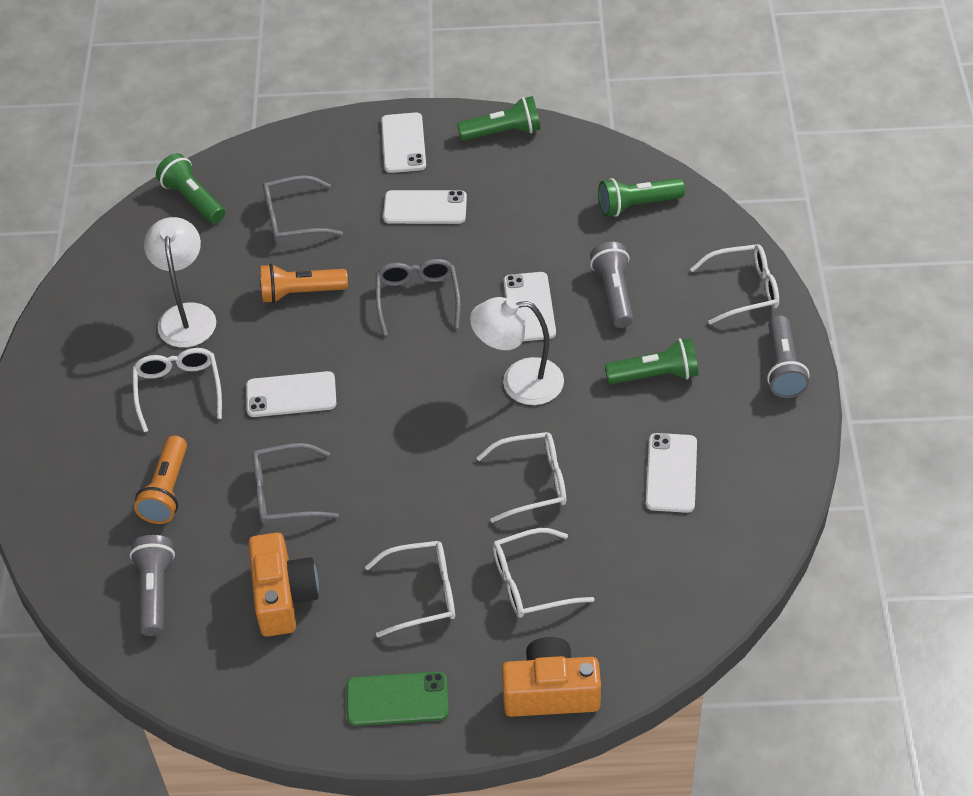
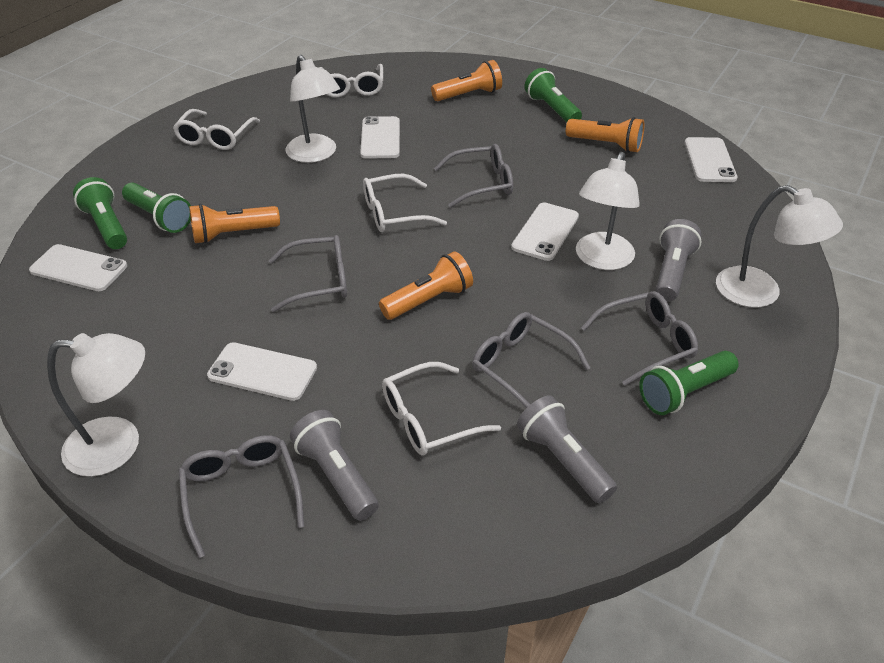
green phone: [347,672,449,726] = 1 -> none = 0
grey glasses: [253,443,339,524] [263,175,343,243] [376,259,461,336] = 3 -> [179,435,304,558] [269,235,347,312] [434,144,513,208] [472,312,590,408] [581,291,698,386] = 5
orange camera: [248,533,319,637] [502,637,601,717] = 2 -> none = 0
orange flashlight: [134,435,187,524] [260,264,348,303] = 2 -> [189,204,280,244] [379,251,473,320] [431,60,502,101] [566,117,644,153] = 4
white glasses: [132,348,222,432] [365,541,455,637] [477,432,566,523] [493,528,594,618] [690,244,779,324] = 5 -> [173,109,260,150] [319,64,383,97] [363,174,447,232] [382,362,501,456] = 4
white lamp: [144,217,216,348] [470,297,564,405] = 2 -> [47,333,145,477] [286,55,340,163] [576,152,640,270] [716,185,843,308] = 4

